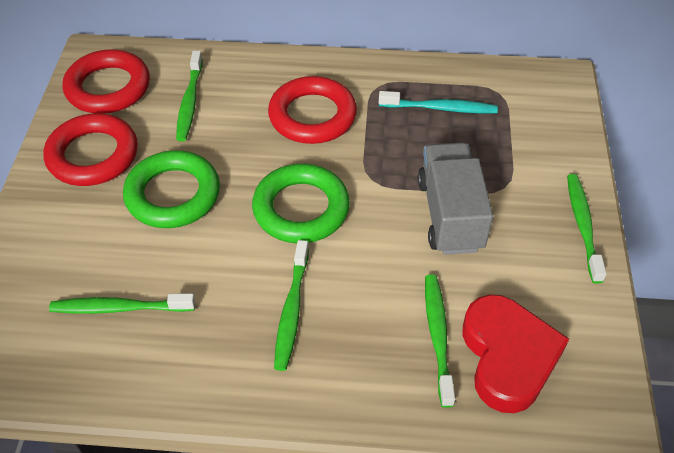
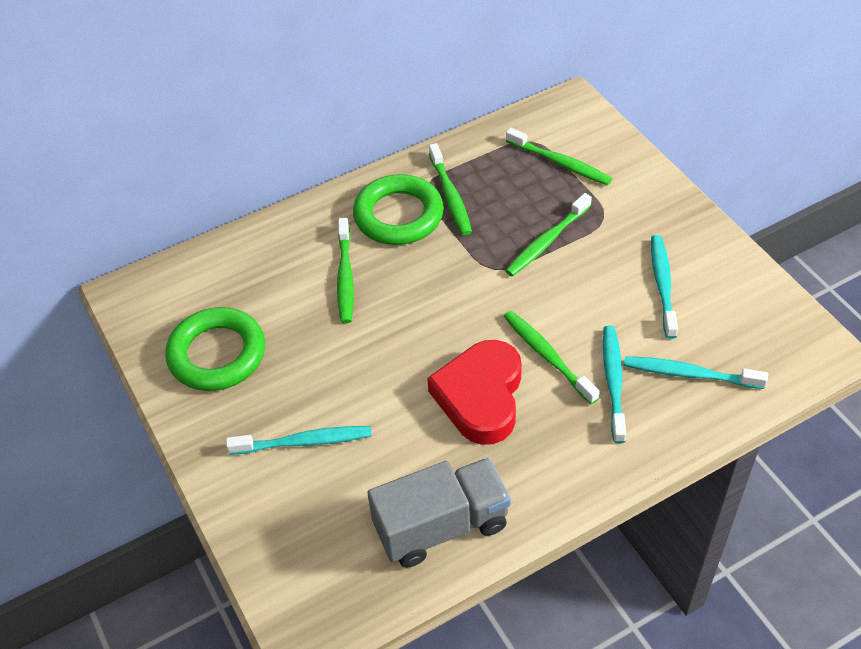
red ring: [44,113,138,186] [63,49,150,114] [268,76,357,144] = 3 -> none = 0
turquoise toothbrush: [379,91,498,113] = 1 -> [226,426,372,455] [603,326,626,443] [624,356,768,389] [651,235,678,339] = 4

